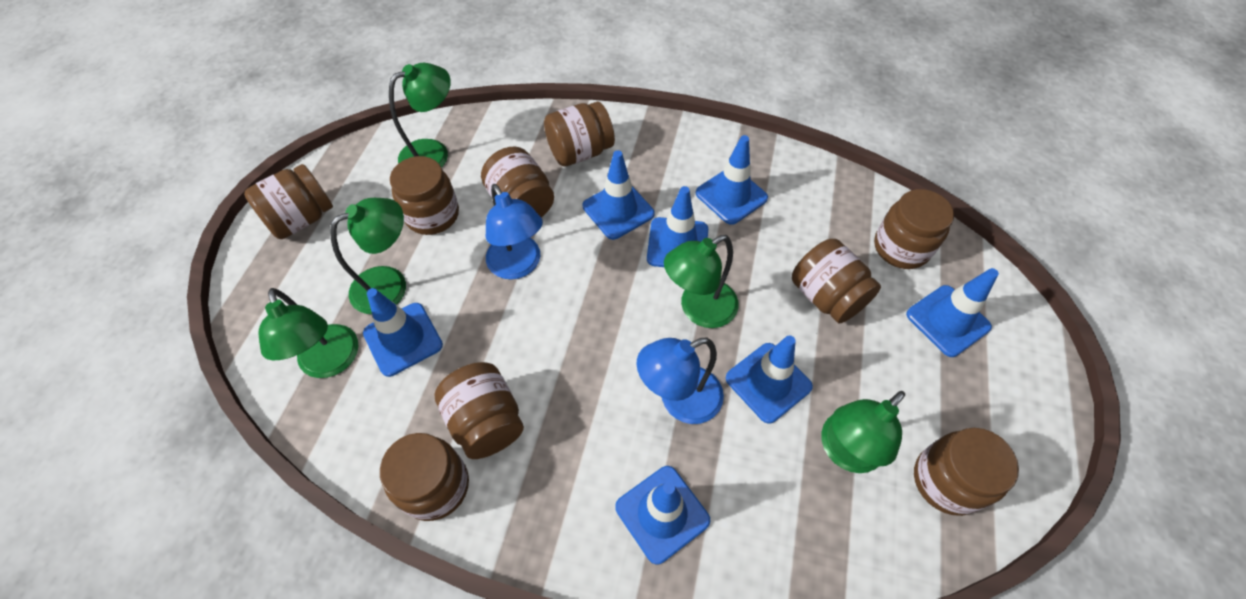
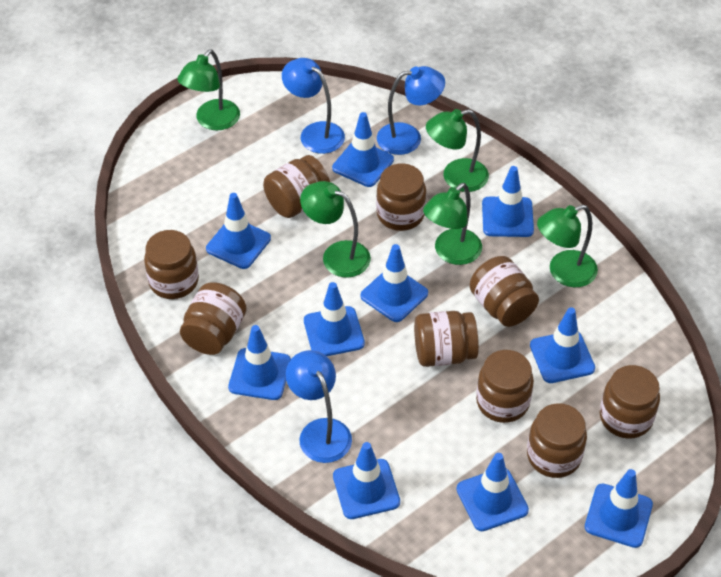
blue lamp: [486,184,543,279] [636,338,724,424] = 2 -> [282,58,345,154] [286,350,352,463] [377,66,445,155] = 3
blue traffic cone: [363,288,443,377] [583,150,655,240] [615,466,710,564] [647,186,708,267] [696,135,768,225] [726,335,813,424] [906,268,999,357] = 7 -> [206,193,271,269] [228,325,291,400] [304,282,365,356] [332,112,394,187] [333,442,400,519] [360,244,428,322] [457,453,529,531] [482,166,534,237] [530,307,595,383] [585,469,653,548] = 10

